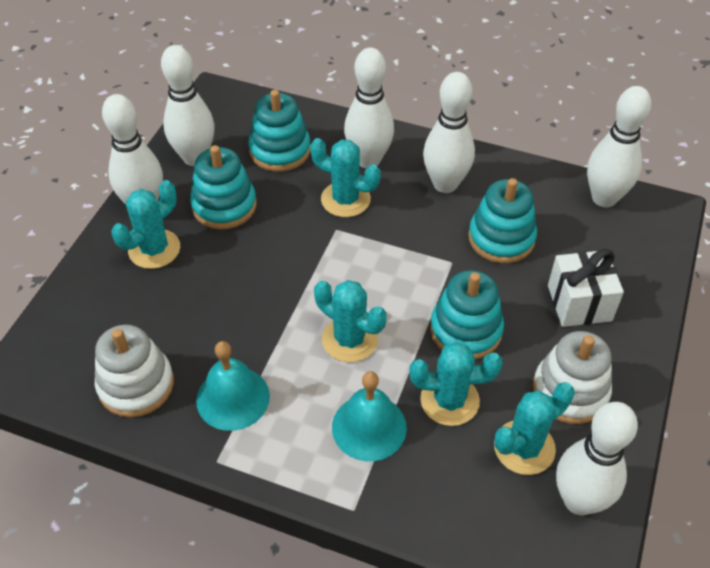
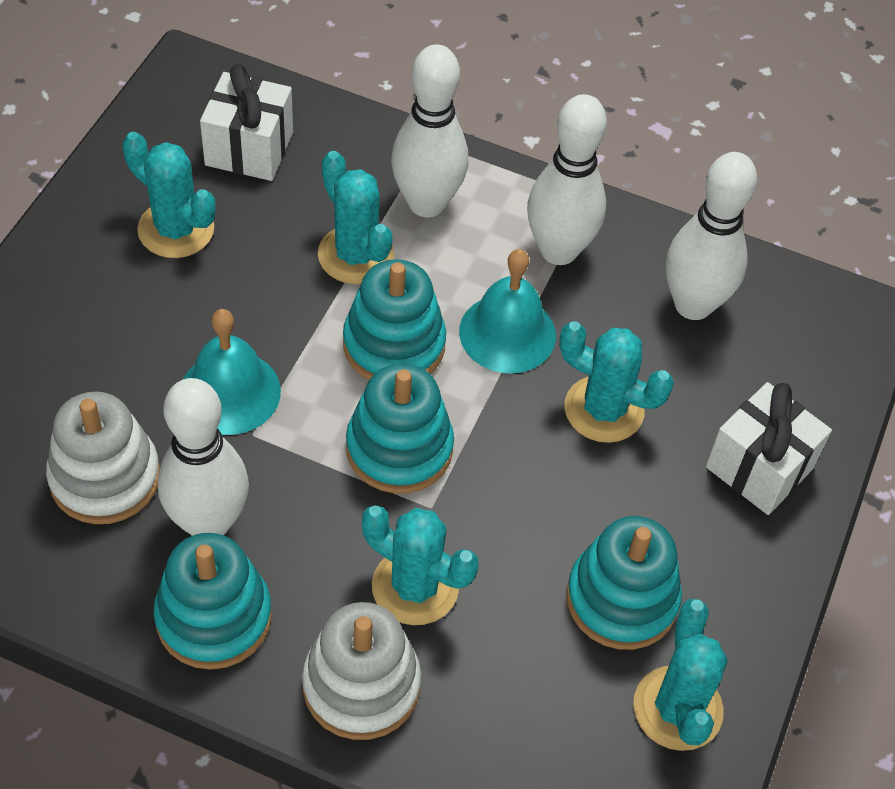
white bowling pin: [102,94,163,204] [161,45,214,166] [344,47,394,168] [423,72,475,193] [556,402,638,515] [587,86,651,207] = 6 -> [158,378,249,536] [391,44,468,217] [527,94,607,265] [666,152,757,320] = 4
white gift: [548,249,624,327] = 1 -> [200,64,293,181] [706,382,832,515] = 2

